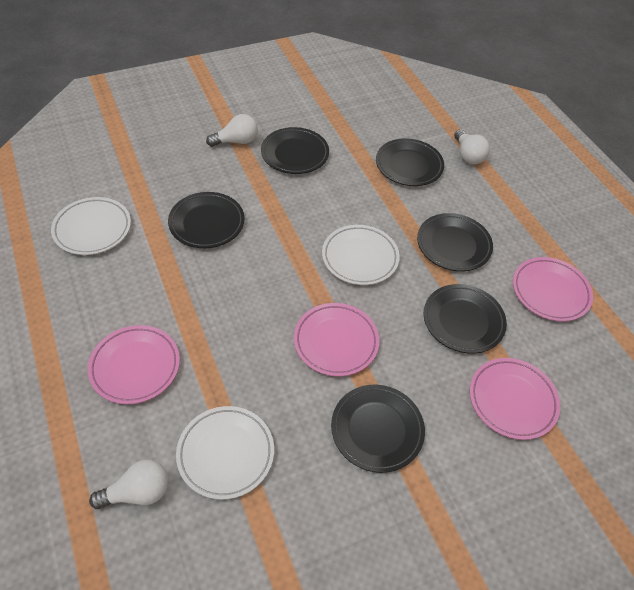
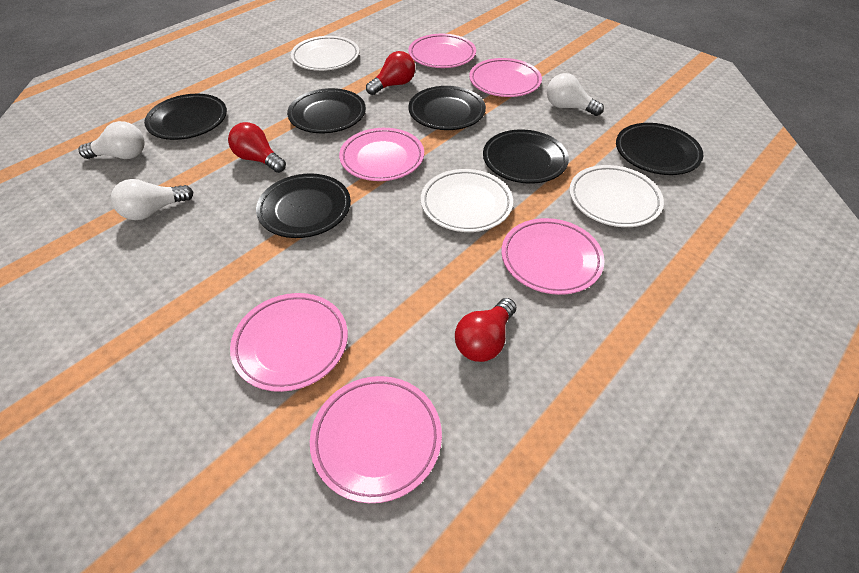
pink plate: [88,325,180,404] [294,303,379,376] [470,358,560,440] [513,257,593,322] = 4 -> [230,293,348,392] [310,376,442,503] [339,128,424,181] [408,34,476,68] [469,58,542,97] [501,218,604,295] = 6
red light bulb: none = 0 -> [228,122,286,173] [366,51,415,95] [455,298,516,362] = 3

